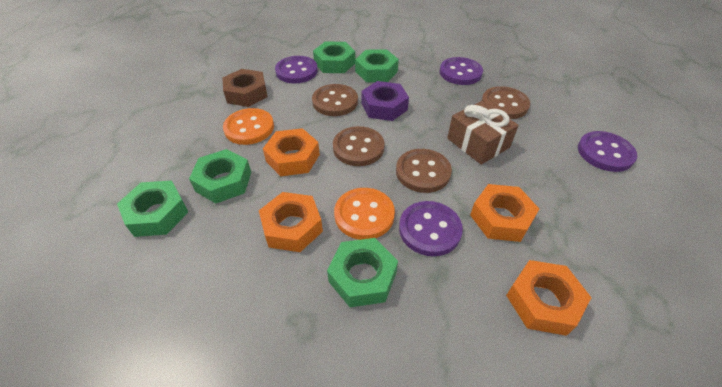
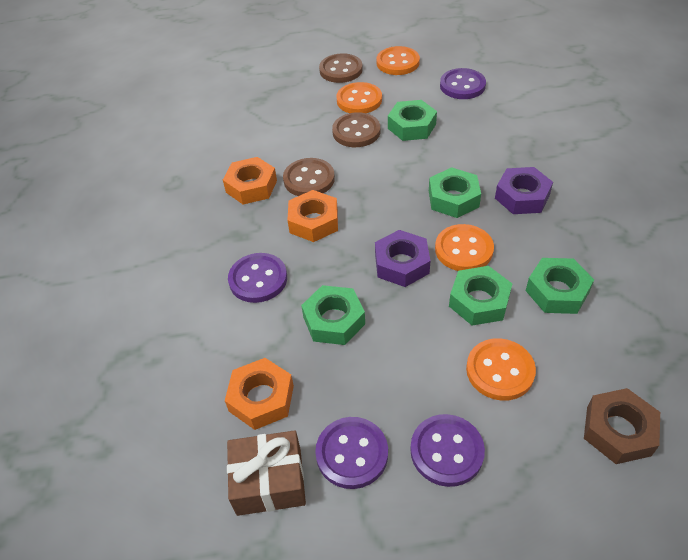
brown button: [312,84,358,116] [333,126,385,166] [396,149,452,193] [482,86,530,119] = 4 -> [283,158,335,196] [319,53,363,83] [332,112,380,147] = 3
orange button: [223,108,274,145] [334,188,395,240] = 2 -> [336,82,382,113] [377,46,420,75] [435,224,494,271] [466,338,536,401] = 4
orange nut: [259,192,323,252] [263,128,320,176] [470,184,539,242] [506,260,592,336] = 4 -> [223,157,277,204] [225,358,294,430] [287,190,338,242] = 3
purple nut: [362,81,409,121] = 1 -> [375,230,430,287] [495,167,553,214] = 2

